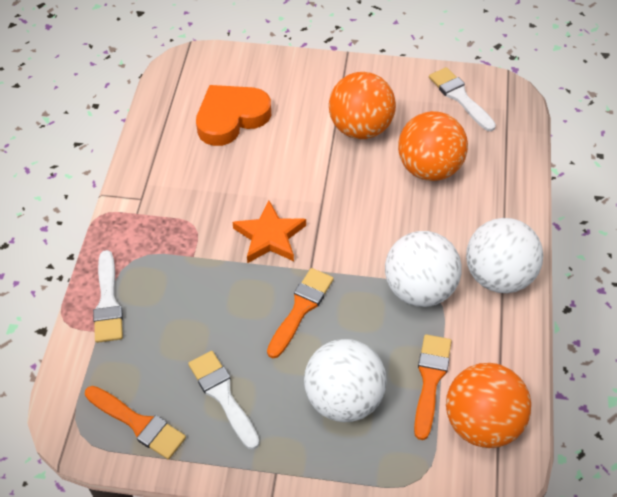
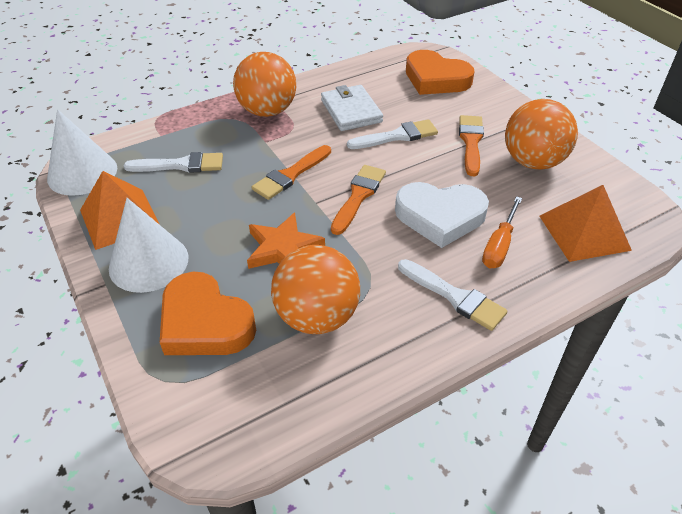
orange heart: [196,85,271,146] = 1 -> [160,272,256,355] [406,50,475,95] = 2
orange pyramid: none = 0 -> [80,171,160,250] [539,185,632,262] = 2
orange screwdriver: none = 0 -> [482,196,522,269] = 1
white ball: [304,339,386,422] [385,231,462,307] [466,218,543,293] = 3 -> none = 0
white cone: none = 0 -> [47,109,117,196] [109,198,188,293] = 2
white heart: none = 0 -> [395,182,489,248] = 1
white wallet: none = 0 -> [321,85,383,131] = 1

